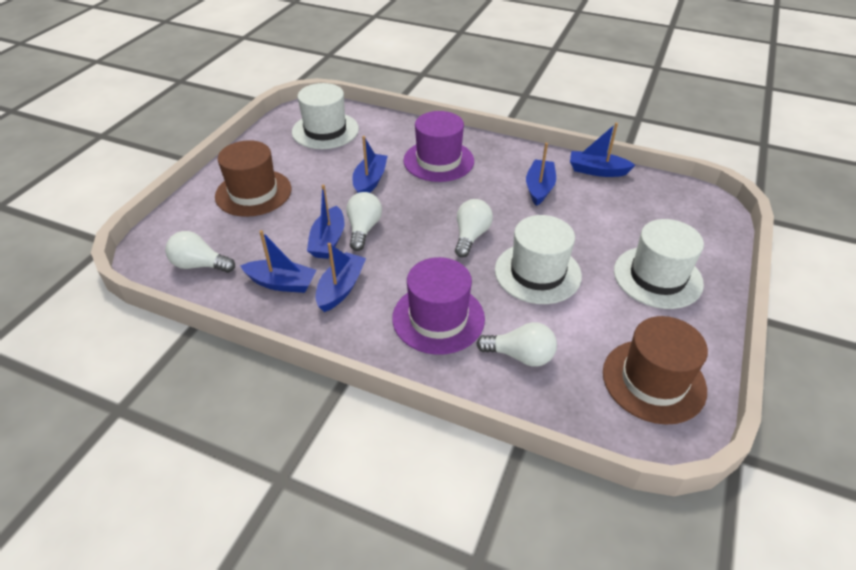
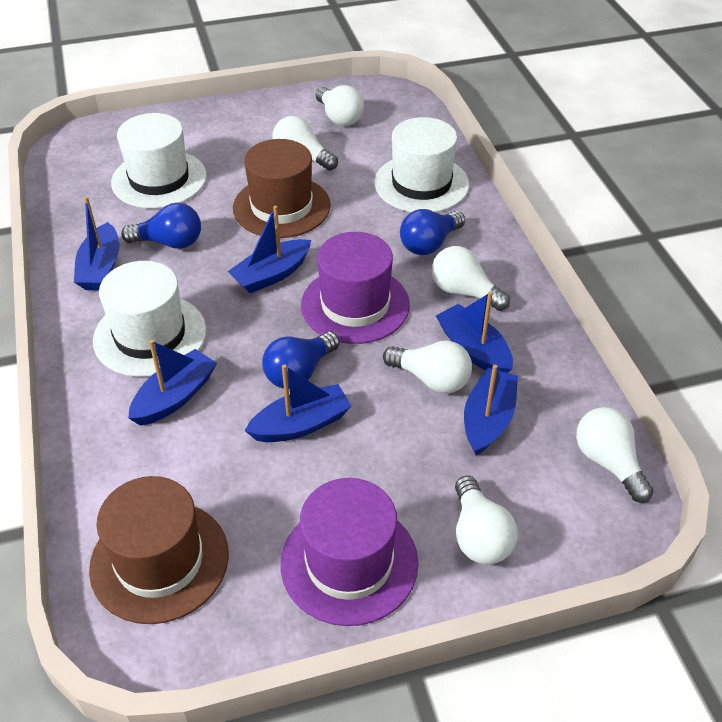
blue light bulb: none = 0 -> [121,203,201,249] [262,332,340,389] [400,209,465,255] = 3
white light bulb: [165,231,235,273] [346,192,382,251] [455,199,493,257] [476,322,557,367] = 4 -> [272,116,338,171] [316,85,364,126] [383,341,472,393] [432,246,510,311] [455,476,518,565] [576,407,654,503] = 6

